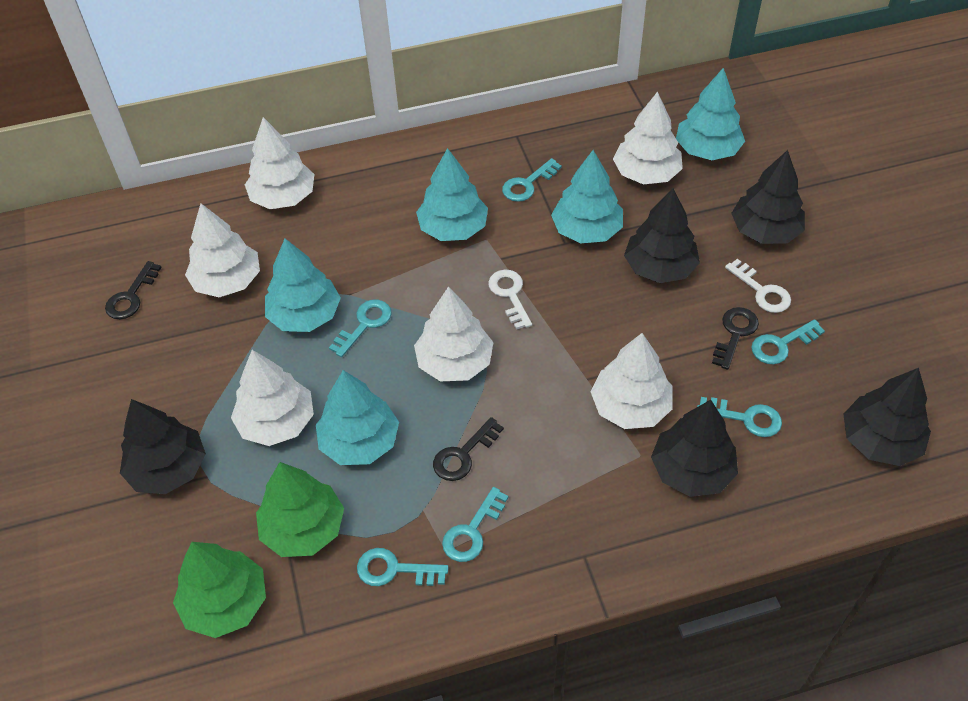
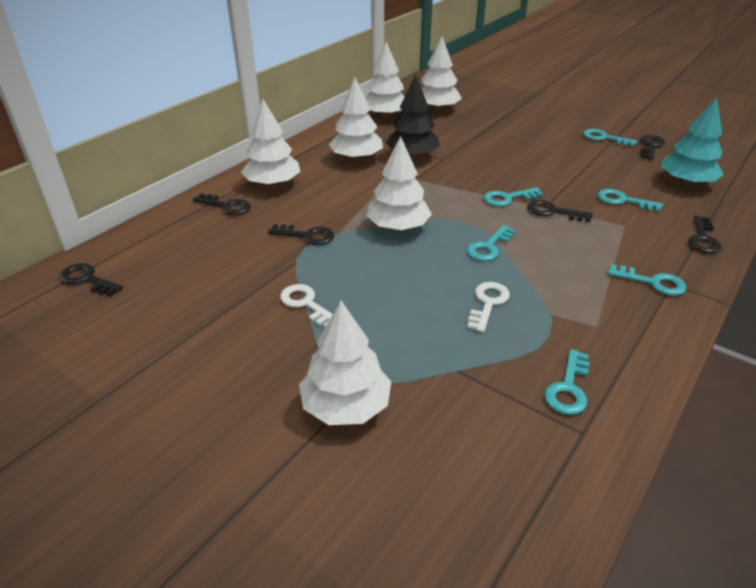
black key: [105,261,162,319] [433,417,504,481] [712,307,759,370] = 3 -> [59,263,123,296] [193,193,251,215] [268,224,334,245] [527,200,593,222] [640,135,665,160] [688,215,722,254] = 6
black tree: [120,399,206,494] [624,188,700,283] [651,400,738,497] [731,150,805,244] [843,368,931,466] = 5 -> [386,75,440,159] = 1
green tree: [173,542,266,638] [256,462,344,557] = 2 -> none = 0
turquoise tree: [265,238,341,332] [316,370,399,465] [416,148,488,241] [551,150,623,244] [676,68,745,160] = 5 -> [661,97,724,185] = 1

